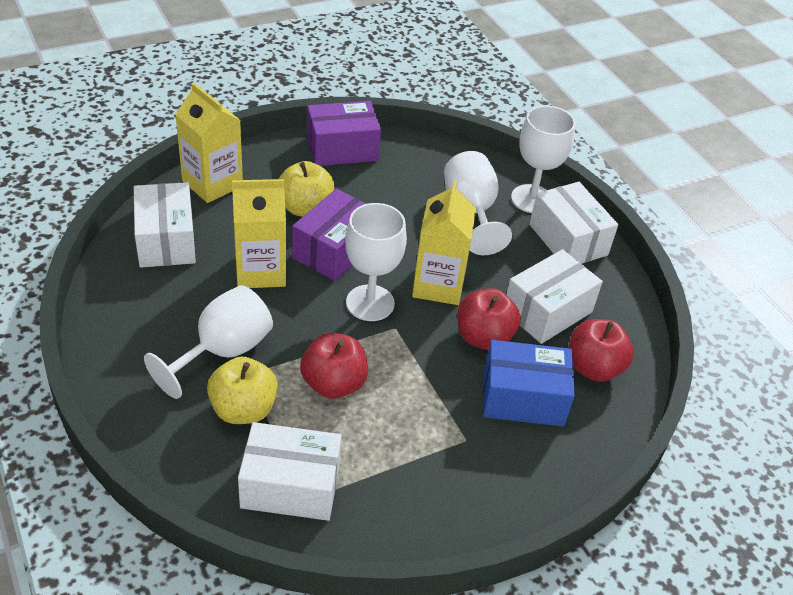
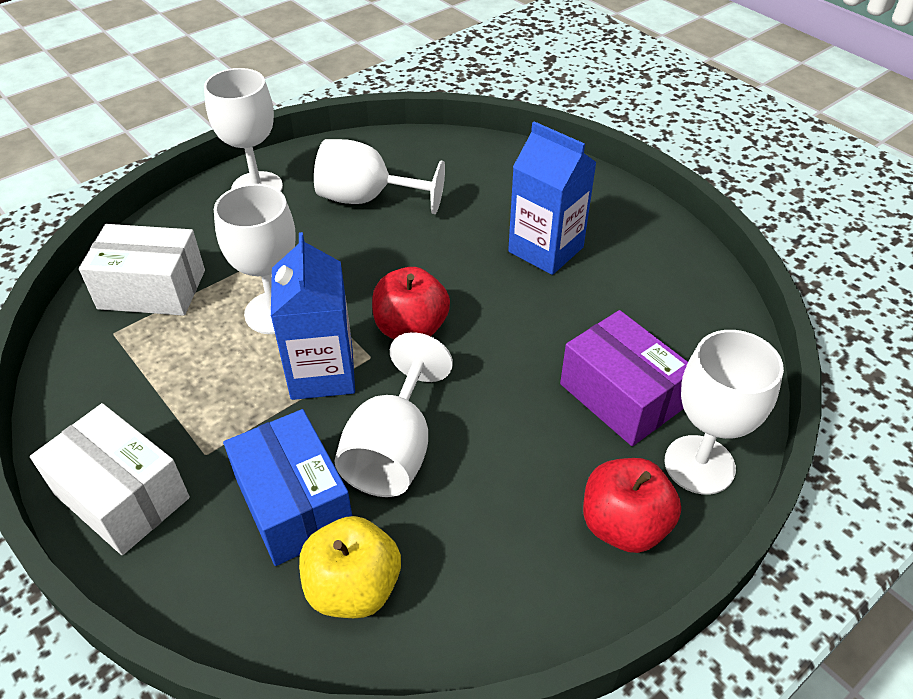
blue carton: none = 0 -> [271,232,355,400] [508,121,597,275] = 2
purple box: [292,189,366,281] [307,101,381,166] = 2 -> [560,310,688,446] = 1
red apple: [300,333,368,399] [457,288,521,350] [568,319,634,382] = 3 -> [372,267,450,339] [583,458,681,553] = 2
white box: [134,182,196,268] [238,422,342,521] [506,249,603,344] [529,182,618,263] = 4 -> [30,403,190,555] [79,224,205,316] = 2
white goblet: [144,285,273,399] [345,203,407,321] [444,151,512,255] [511,106,575,213] = 4 -> [204,68,283,191] [214,184,296,334] [314,139,445,214] [335,332,453,497] [664,330,784,495] = 5
yellow apple: [207,356,278,424] [279,161,335,217] = 2 -> [299,516,401,618] = 1
yellow carton: [175,82,243,203] [232,179,286,288] [412,180,476,305] = 3 -> none = 0

